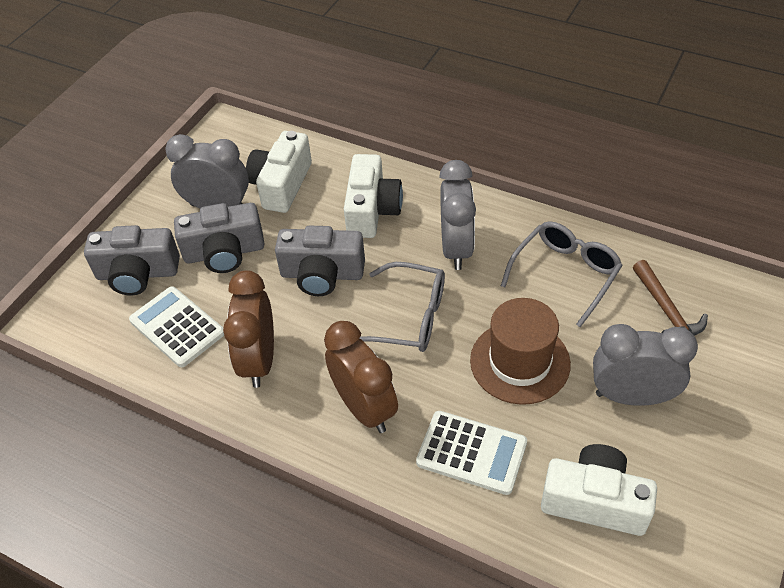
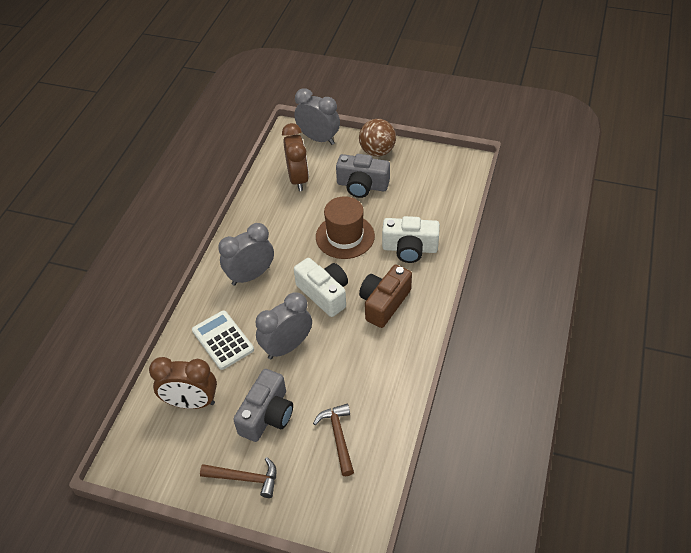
brown ball: none = 0 -> [359,119,396,156] = 1
brown camera: none = 0 -> [359,265,412,328] = 1
brown hammer: [633,260,708,336] = 1 -> [200,457,276,498] [313,404,354,476] = 2
grey camera: [84,225,180,295] [174,203,265,273] [275,225,365,296] = 3 -> [233,369,293,442] [336,154,390,198] = 2
grey glasses: [360,262,445,352] [501,221,623,327] = 2 -> none = 0
white calculator: [129,286,224,367] [416,411,527,495] = 2 -> [192,310,254,370] = 1
white camera: [246,131,312,213] [344,154,403,238] [541,444,657,536] = 3 -> [294,258,348,317] [382,216,440,263] = 2

